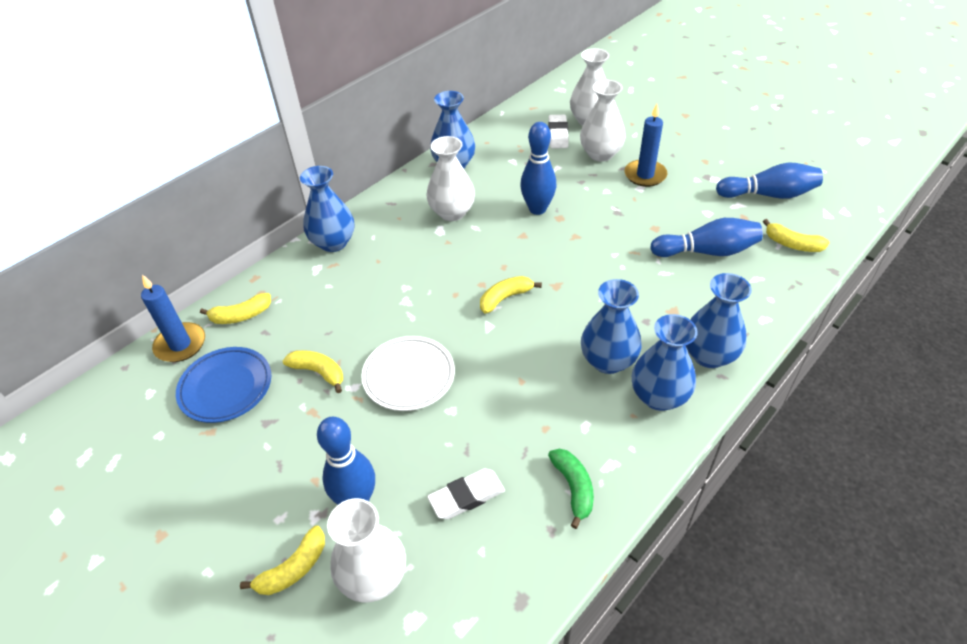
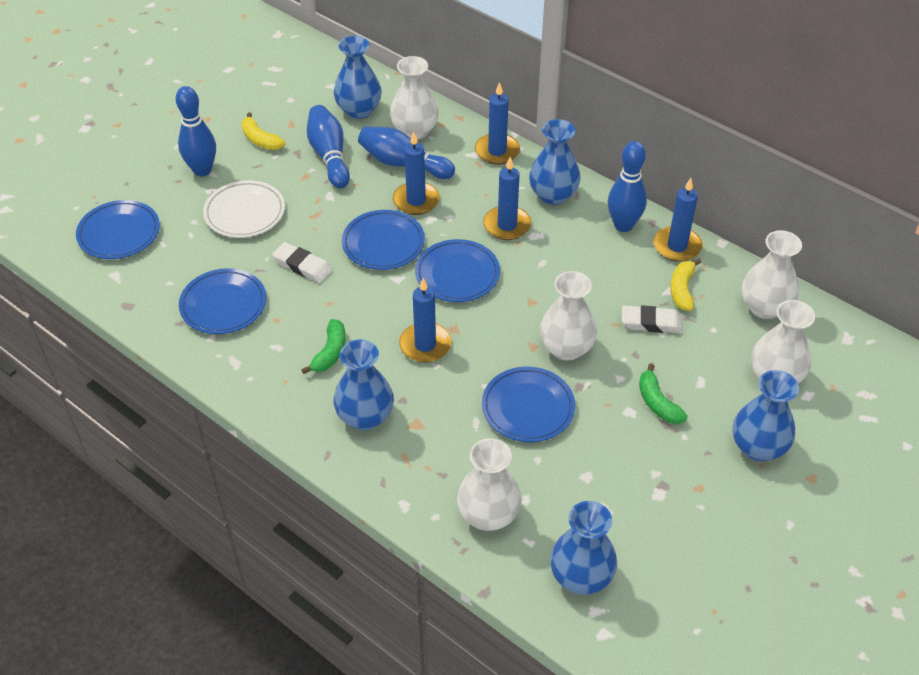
blue candle: [141,274,205,362] [624,104,668,187] = 2 -> [393,132,440,215] [399,278,451,363] [475,82,520,165] [483,157,531,240] [653,178,702,262] = 5
blue plate: [176,347,271,423] = 1 -> [76,200,160,259] [179,268,267,334] [342,210,425,270] [415,239,500,302] [482,367,575,442] = 5
green banana: [548,449,594,529] = 1 -> [301,319,346,374] [639,363,688,424] = 2
white vase: [327,498,406,603] [426,136,475,221] [570,48,609,126] [580,80,626,162] = 4 -> [390,56,439,140] [457,438,521,531] [539,271,597,361] [742,230,802,319] [751,300,815,384] = 5
yellow banana: [200,293,271,324] [240,525,325,595] [283,350,343,393] [480,276,542,313] [763,219,830,252] = 5 -> [241,112,285,150] [670,258,701,311] = 2

